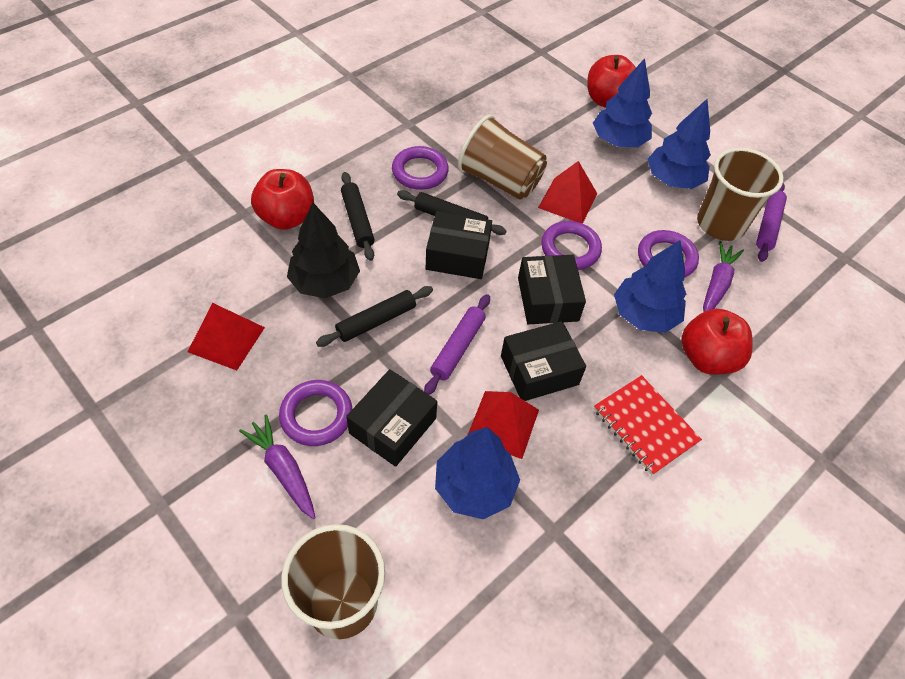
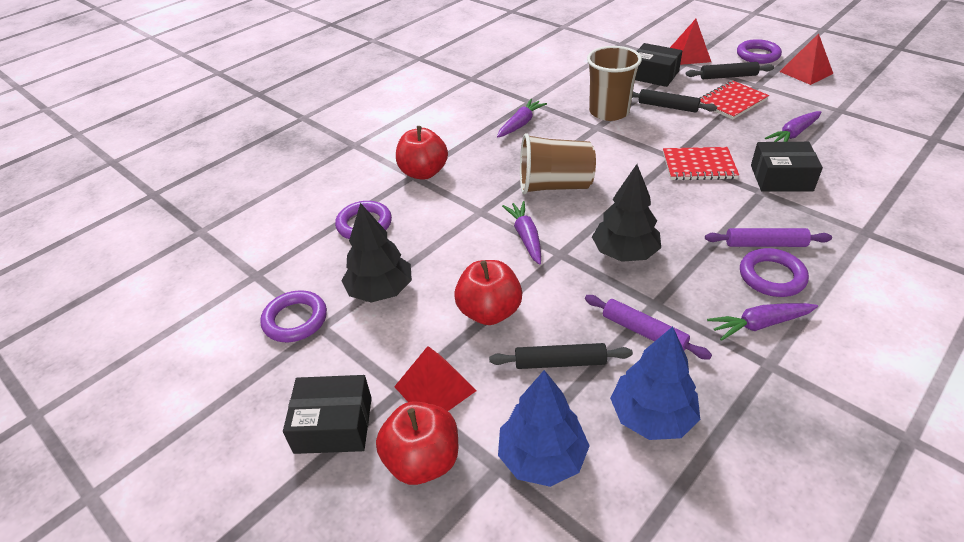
black box: [346,369,437,467] [426,211,492,279] [501,321,586,401] [518,255,586,324] = 4 -> [283,375,372,454] [635,43,682,87] [751,142,823,191] = 3
black tree: [287,203,360,298] = 1 -> [342,203,412,302] [592,164,661,262] = 2
blue tree: [435,427,520,519] [593,58,652,147] [614,240,686,333] [647,99,711,189] = 4 -> [498,370,590,487] [610,327,700,440] = 2
brown cup: [281,524,385,639] [458,114,547,200] [697,148,783,241] = 3 -> [520,133,596,194] [587,46,642,121] = 2
purple carrot: [239,415,315,519] [703,241,744,312] = 2 -> [497,99,547,138] [502,201,541,265] [707,303,818,341] [765,111,821,142] = 4
red notebook: [594,375,702,475] = 1 -> [663,147,739,180] [699,81,769,120] = 2

